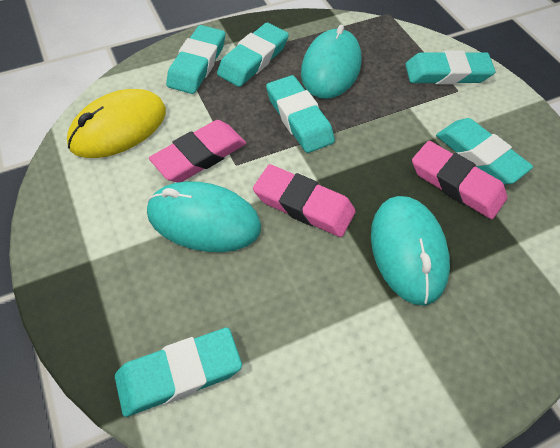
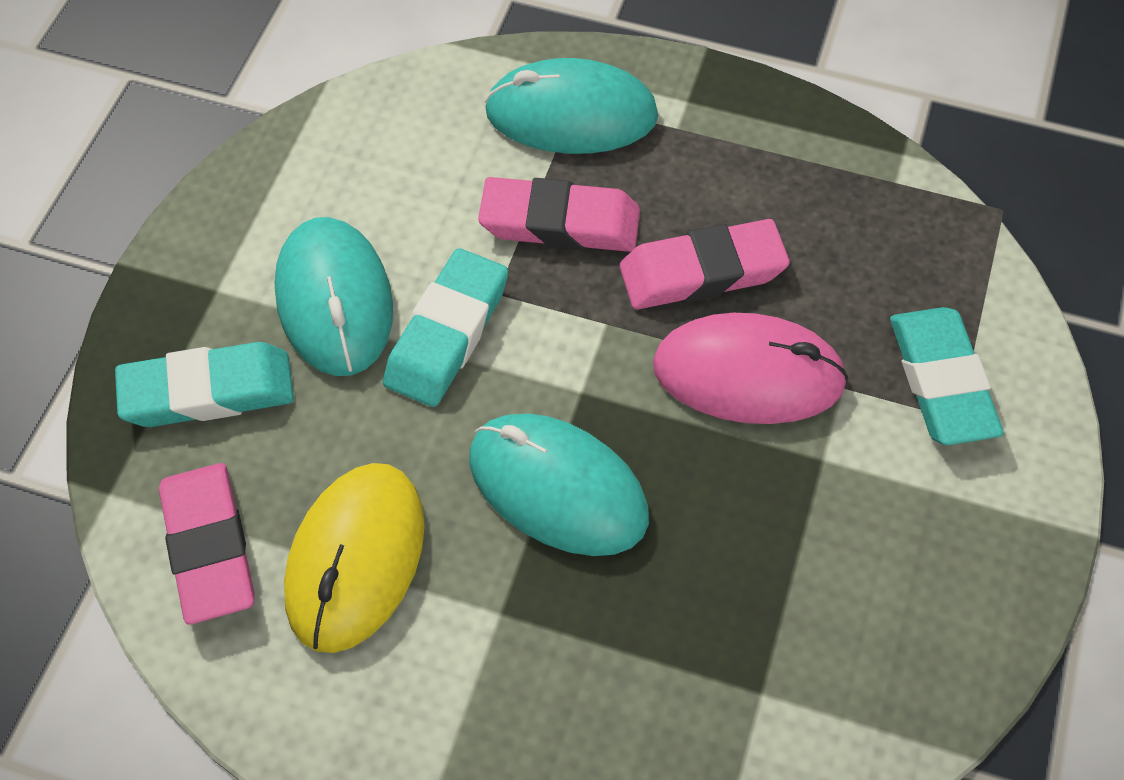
pink mouse: none = 0 -> [653,313,848,424] = 1
turquoise eraser: [115,327,242,417] [166,25,226,94] [217,23,289,87] [266,75,335,153] [405,50,495,85] [436,118,533,184] = 6 -> [115,342,294,427] [383,248,508,407] [890,307,1004,445] = 3

